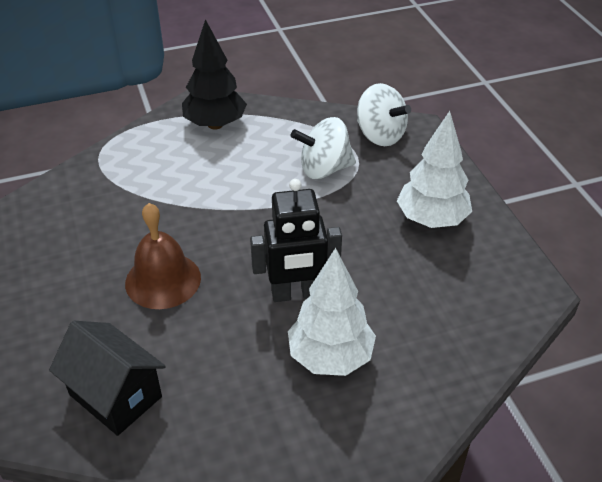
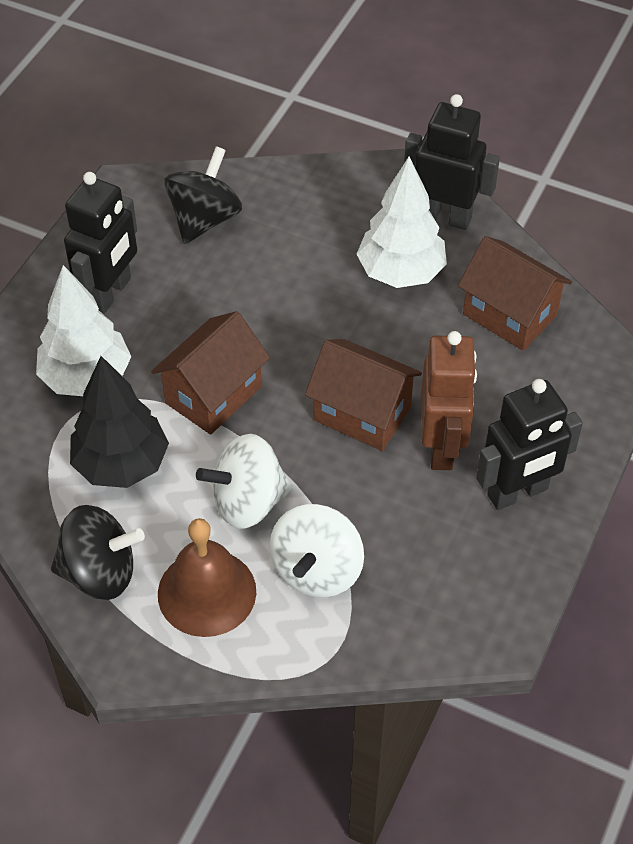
black house: [49,321,166,436] = 1 -> none = 0
black robot: [250,179,342,302] = 1 -> [64,172,137,314] [404,94,500,230] [476,379,583,510] = 3
black spinning top: none = 0 -> [51,505,145,600] [164,146,242,244] = 2
brown house: none = 0 -> [151,311,270,435] [305,339,422,451] [458,236,572,351] = 3
brown robot: none = 0 -> [421,331,477,470] = 1

